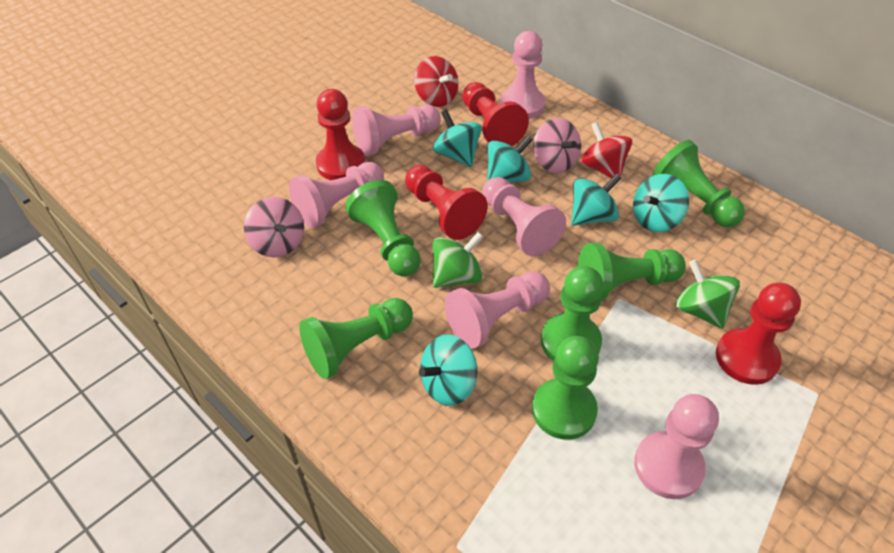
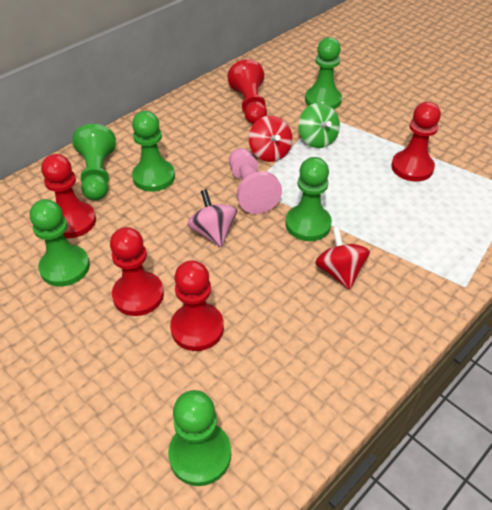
green spinning top: [433,232,483,288] [675,259,740,329] = 2 -> [298,103,340,148] = 1
pink pawn: [289,162,384,228] [352,105,441,156] [445,271,550,348] [482,177,566,256] [500,31,545,119] [634,394,719,499] = 6 -> [229,148,282,214] = 1
pink spinning top: [244,197,304,257] [533,118,581,173] = 2 -> [187,189,237,247] = 1
red pawn: [316,89,365,180] [405,165,488,240] [462,82,529,146] [716,283,801,385] = 4 -> [41,154,96,238] [110,227,164,316] [170,260,224,351] [227,59,267,124] [391,102,441,182] = 5
turquoise spinning top: [419,334,477,406] [433,110,482,167] [487,135,533,182] [571,173,622,226] [633,174,689,232] = 5 -> none = 0

